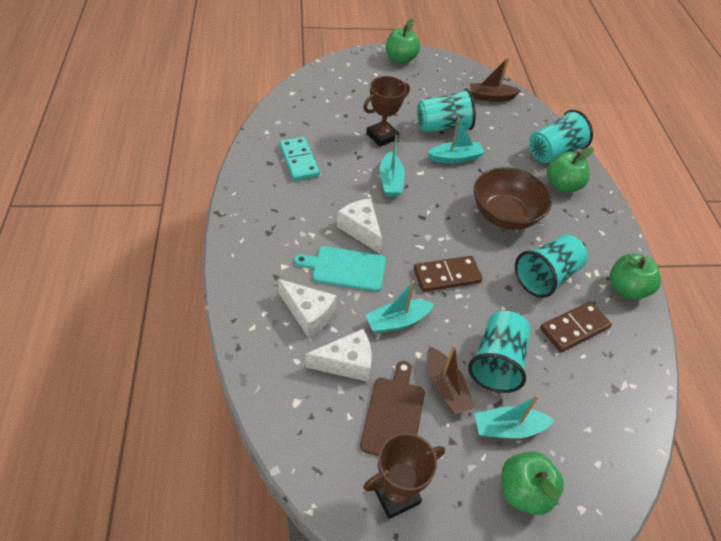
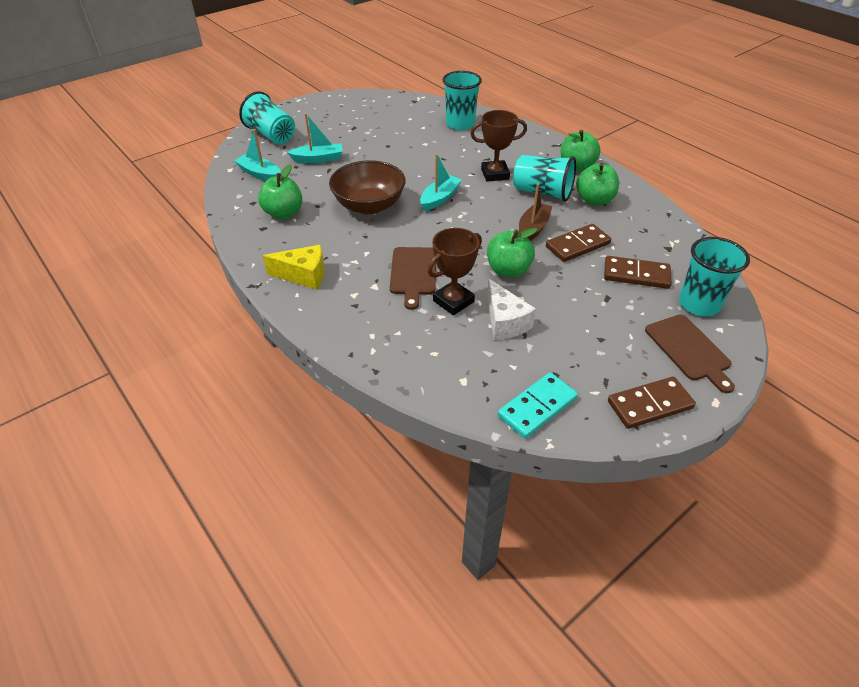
brown boat: [427,344,475,415] [470,57,521,102] = 2 -> [519,183,552,241] = 1
brown cutting board: [360,361,425,456] = 1 -> [390,247,436,310] [645,315,735,393] = 2
brown domino: [414,256,483,292] [540,301,612,352] = 2 -> [546,224,611,262] [604,256,672,289] [608,377,696,429] = 3
turquoise boat: [365,281,434,333] [379,135,405,197] [428,117,484,164] [475,395,554,438] = 4 -> [234,129,281,181] [287,113,343,163] [420,154,462,211] = 3
turquoise cutting board: [294,246,386,292] = 1 -> none = 0
white cheese: [278,279,337,338] [305,329,372,382] [337,198,382,254] = 3 -> [487,279,536,340] = 1
yellow cheese: none = 0 -> [263,245,325,290] = 1

